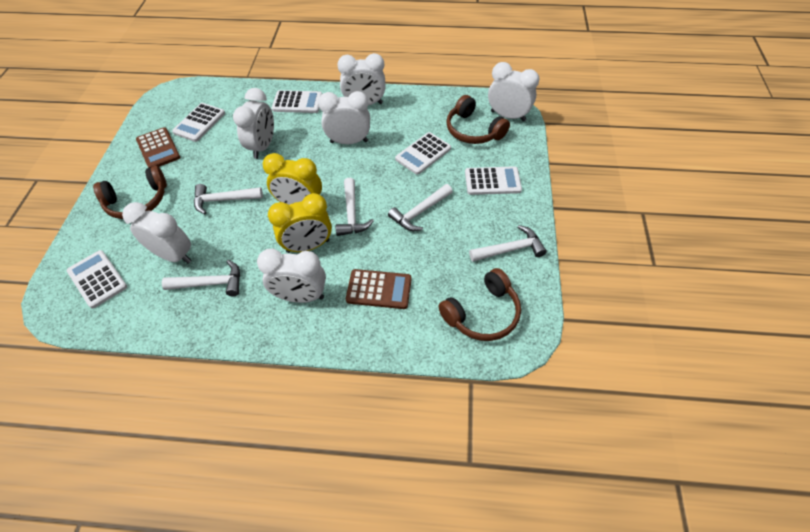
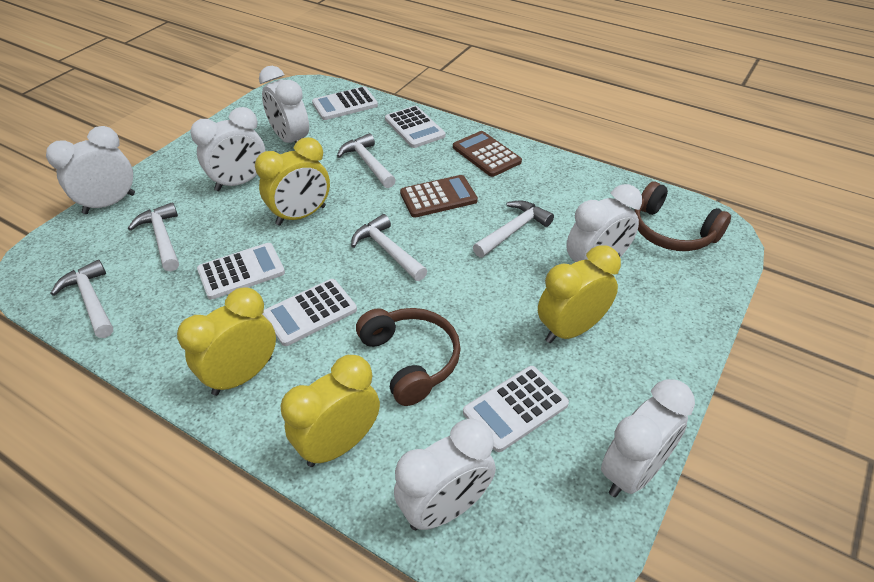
brown headphones: [93,166,167,219] [439,268,521,341] [446,95,510,144] = 3 -> [356,308,461,406] [634,181,731,251] = 2
yellow clock: [263,153,322,205] [268,193,332,253] = 2 -> [177,287,276,396] [255,137,330,226] [281,355,380,467] [538,245,621,343] = 4

